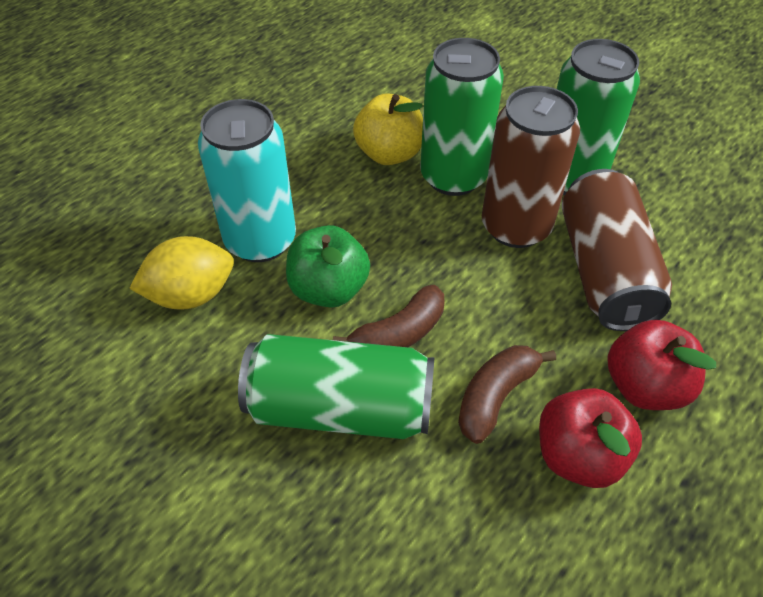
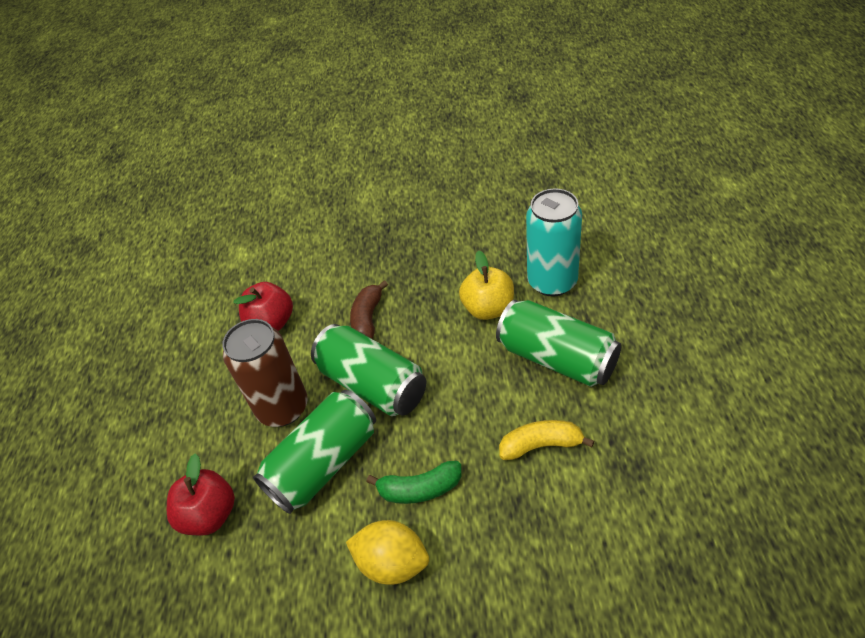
brown banana: [333,285,444,347] [458,345,556,444] = 2 -> [350,280,388,339] = 1
brown can: [482,86,580,248] [562,169,672,331] = 2 -> [222,319,308,427] = 1
green apple: [286,225,370,308] = 1 -> none = 0
green banana: none = 0 -> [366,461,462,504] = 1
yellow banana: none = 0 -> [499,420,594,460] = 1

